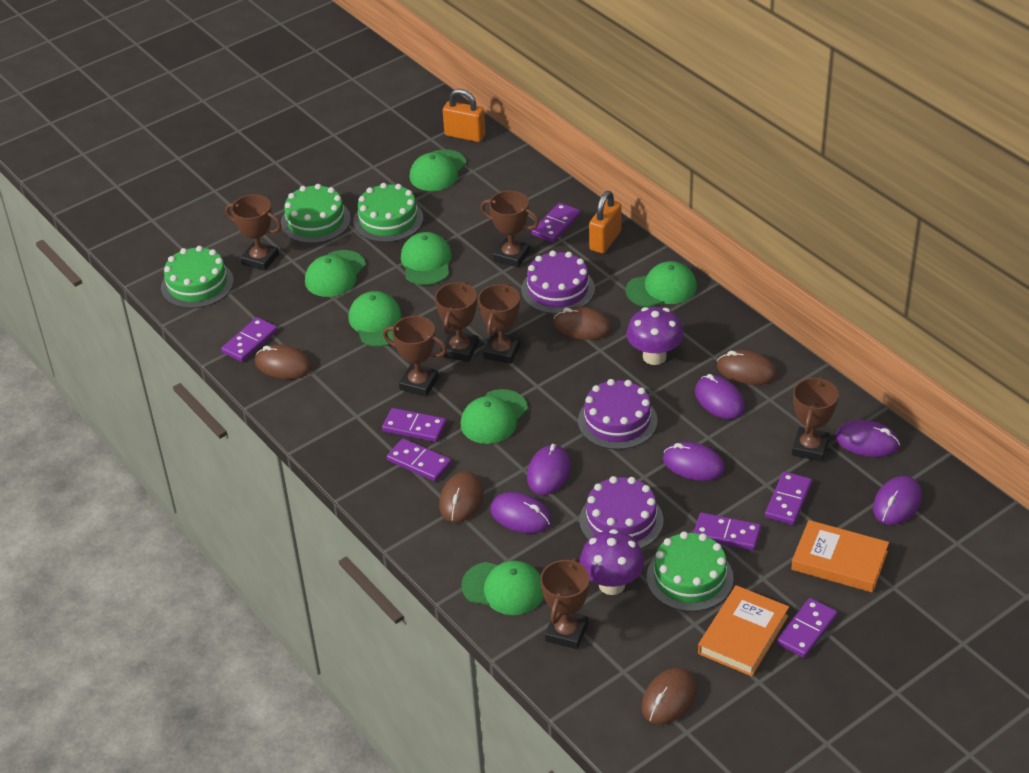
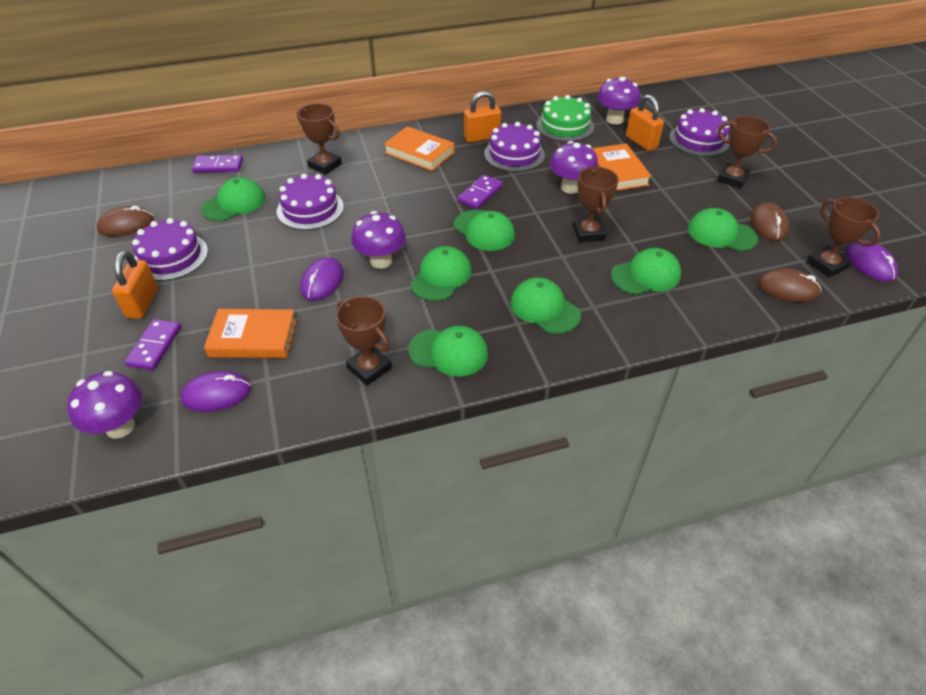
brown mouse: [255,344,312,379] [439,472,483,523] [554,306,612,340] [641,668,697,725] [717,349,777,385] = 5 -> [97,206,154,237] [750,202,789,241] [758,268,821,302] = 3
brown trophy: [225,194,281,271] [383,316,447,397] [435,282,479,362] [478,284,521,364] [480,191,539,268] [540,558,590,649] [792,377,839,462] = 7 -> [297,103,342,175] [336,296,392,386] [573,167,619,242] [717,116,777,188] [807,197,881,278] = 5
green cake: [161,246,234,309] [281,184,351,243] [353,183,423,242] [647,532,734,612] = 4 -> [536,95,594,142] = 1
orange book: [698,585,789,676] [791,520,889,593] = 2 -> [204,309,297,358] [384,126,455,171] [592,143,652,191] = 3
orange padlock: [443,89,486,142] [589,191,622,254] = 2 -> [112,251,158,319] [464,91,501,143] [626,95,664,151] = 3
purple cake: [521,251,595,314] [578,379,658,450] [579,476,664,549] = 3 -> [132,218,208,281] [277,174,344,230] [484,122,545,172] [669,108,730,156] = 4
purple domino: [221,317,278,362] [382,408,446,442] [387,438,452,481] [532,203,581,242] [694,512,761,551] [765,472,812,525] [777,598,837,658] = 7 -> [125,319,181,370] [192,155,243,173] [458,175,503,209] = 3
purple mouse: [490,492,551,533] [527,444,571,495] [663,442,725,481] [695,374,745,419] [835,420,900,457] [873,476,922,525] = 6 -> [180,371,251,412] [300,257,344,301] [845,240,898,282] = 3
purple mushroom: [580,529,644,595] [627,307,683,365] = 2 -> [67,371,142,439] [351,211,406,269] [550,141,598,194] [597,77,640,124] = 4

